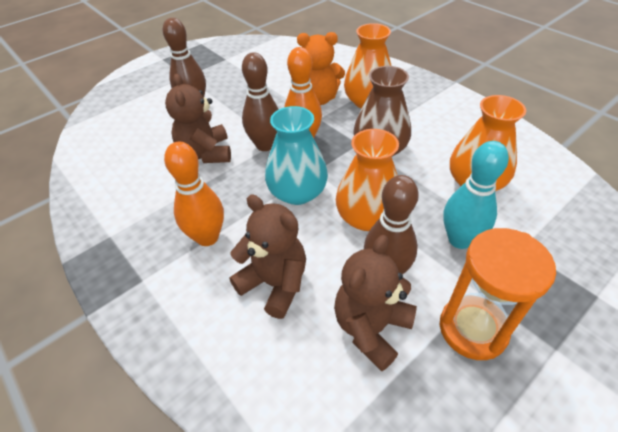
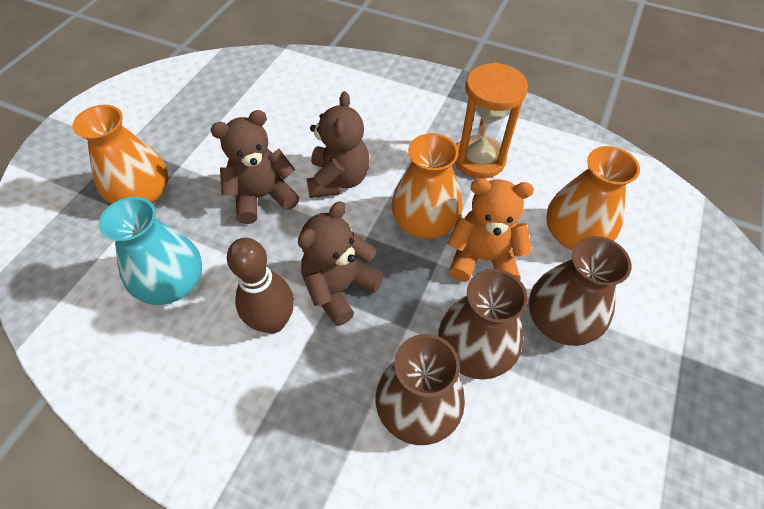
brown bowling pin: [163,18,206,97] [242,52,279,151] [364,175,419,275] = 3 -> [227,238,294,333] = 1
brown vase: [354,66,411,156] = 1 -> [376,334,465,445] [438,269,528,380] [529,236,632,346] = 3
orange bowling pin: [164,142,224,246] [284,47,322,138] = 2 -> none = 0
turquoise bowling pin: [443,141,509,249] = 1 -> none = 0

